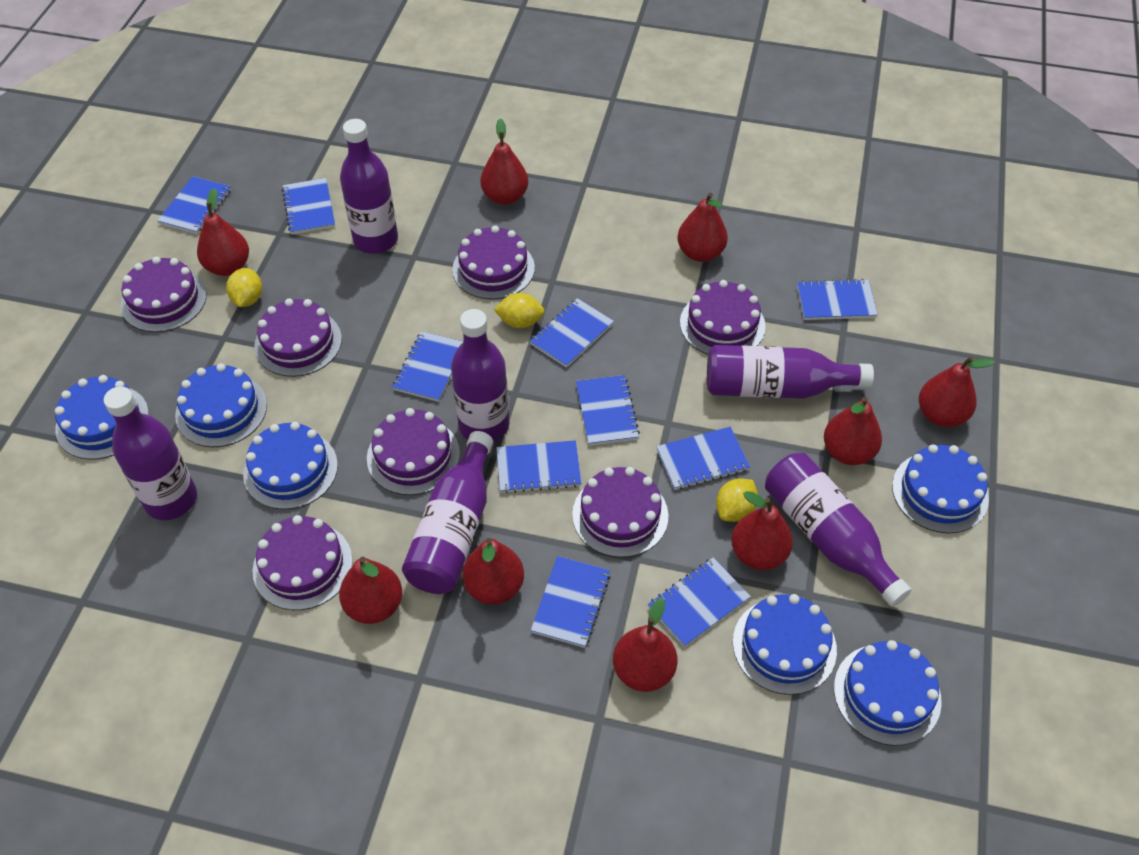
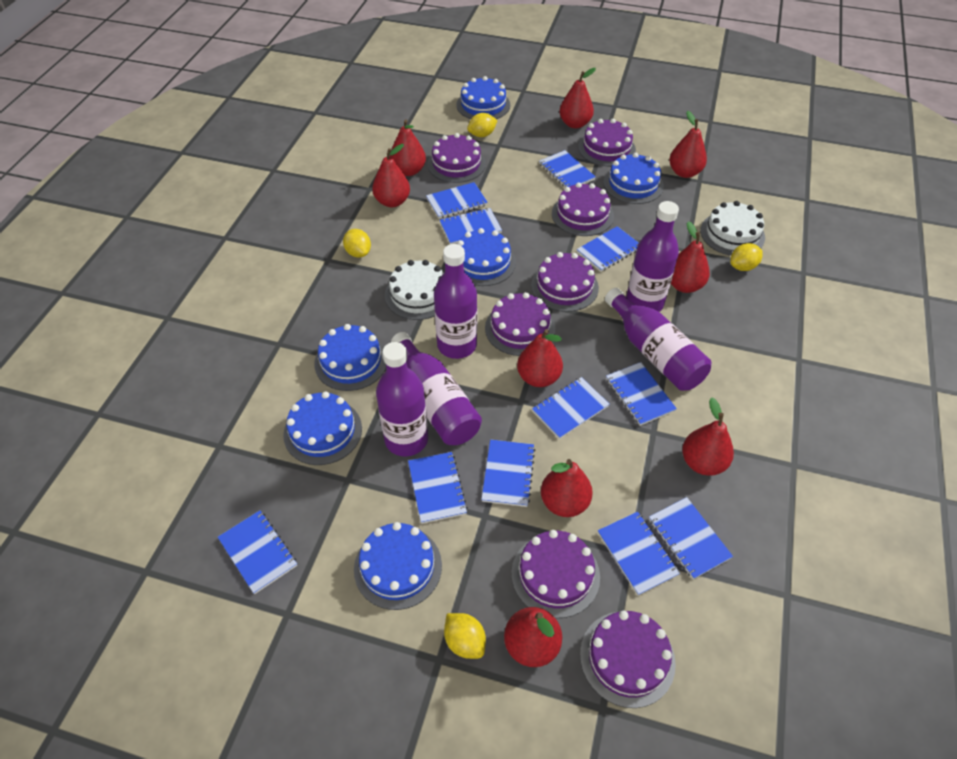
blue notebook: [157,176,231,234] [282,178,335,234] [392,331,463,402] [496,440,581,494] [530,298,614,368] [531,556,611,648] [576,375,640,446] [648,557,751,647] [656,427,750,490] [797,279,878,320] = 10 -> [218,510,297,594] [408,452,468,524] [426,182,488,219] [440,208,502,244] [481,439,535,507] [532,377,610,439] [539,150,596,187] [577,226,639,272] [598,512,680,595] [606,362,677,426] [649,497,733,579] = 11
purple bottle: [104,386,197,520] [340,119,398,254] [402,431,493,594] [451,309,509,442] [707,345,874,399] [765,453,912,607] = 6 -> [376,342,428,456] [391,332,482,445] [434,244,477,359] [605,288,711,391] [626,201,679,312] = 5
white cake: none = 0 -> [385,260,444,320] [700,201,765,256] = 2
yellow lemon: [226,268,262,307] [494,293,545,328] [716,478,758,522] = 3 -> [343,229,371,258] [444,613,486,659] [467,113,498,137] [730,243,763,271] = 4

